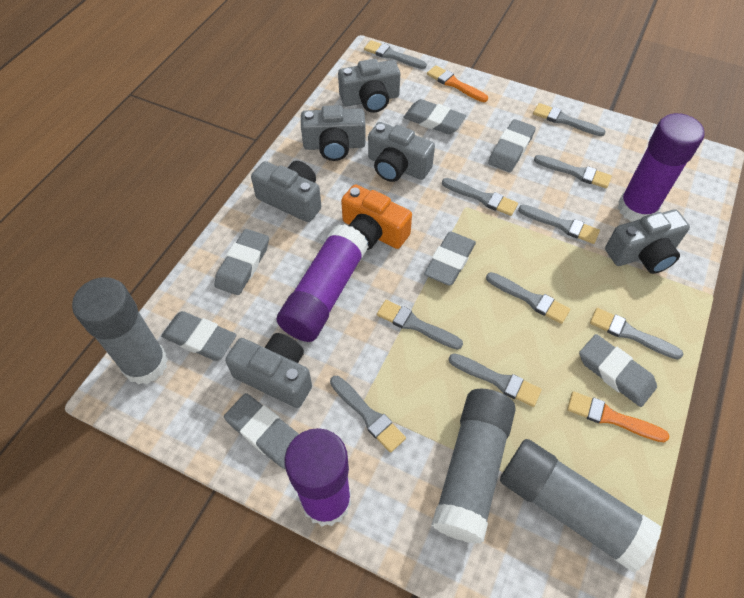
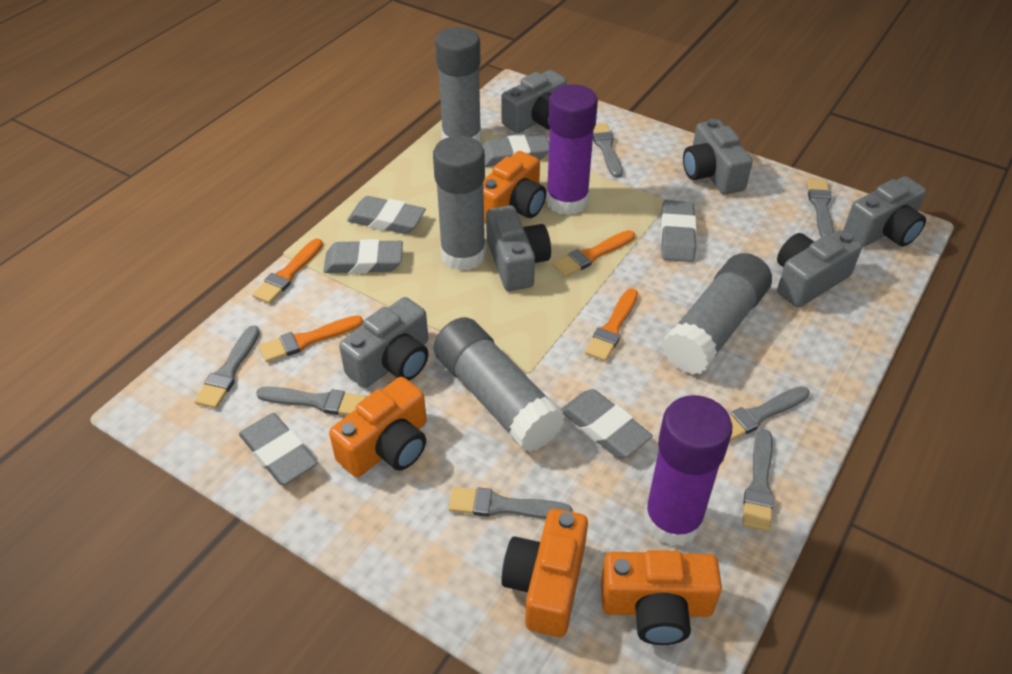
grey brush: [330,376,406,453] [364,40,427,69] [377,300,463,350] [442,178,518,216] [449,353,542,407] [486,272,570,324] [518,205,600,244] [533,103,606,136] [534,155,612,188] [590,308,683,360] = 10 -> [194,325,260,409] [256,386,367,415] [448,487,572,519] [593,123,622,178] [729,386,810,442] [742,429,774,531] [807,179,834,238] = 7
grey eraser: [161,311,237,361] [214,229,269,295] [224,393,299,469] [403,99,466,134] [424,231,476,286] [488,119,536,172] [579,334,657,407] = 7 -> [239,413,318,485] [323,239,403,274] [347,196,426,234] [482,133,549,167] [561,389,653,458] [660,200,697,262] = 6
grey glue stick: [72,277,168,385] [431,389,516,544] [500,439,661,573] = 3 -> [433,136,486,271] [433,317,565,452] [435,27,482,142] [662,253,772,375] = 4
orange brush: [427,65,488,102] [567,391,670,442] = 2 -> [252,238,323,304] [259,315,363,363] [553,230,635,277] [585,288,638,361] = 4
orange camera: [341,184,412,250] = 1 -> [329,377,427,477] [483,151,546,223] [501,509,588,637] [601,550,722,645] = 4
purple glue stick: [277,224,369,342] [284,428,351,526] [618,113,705,222] = 3 -> [546,84,598,215] [644,395,732,546] = 2

